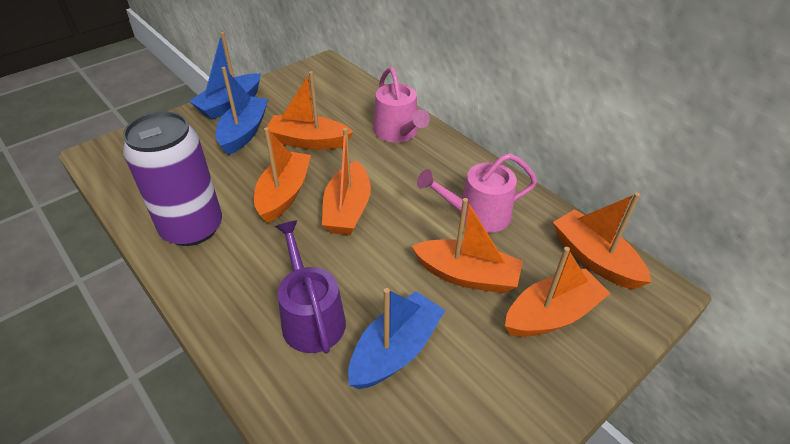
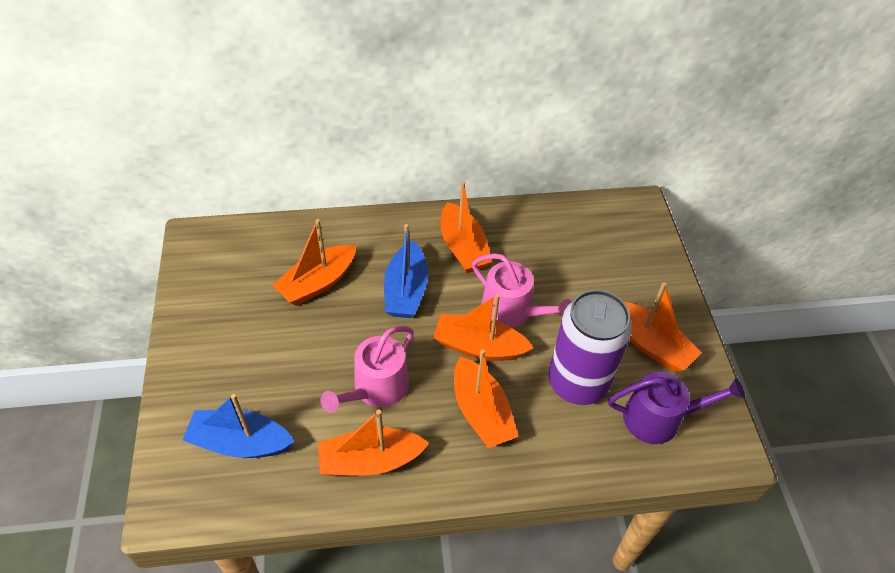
blue boat: [189,32,261,120] [216,67,268,155] [348,288,445,389] = 3 -> [183,394,294,458] [384,224,428,318] = 2

